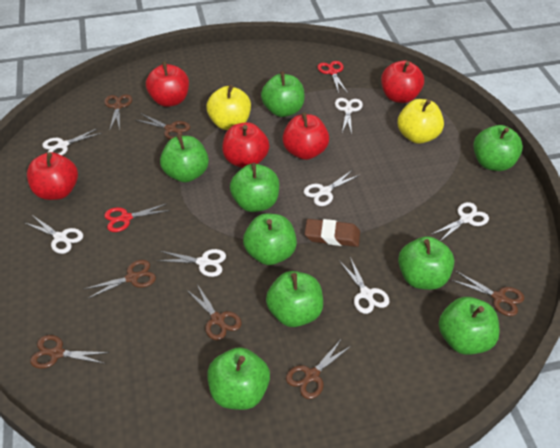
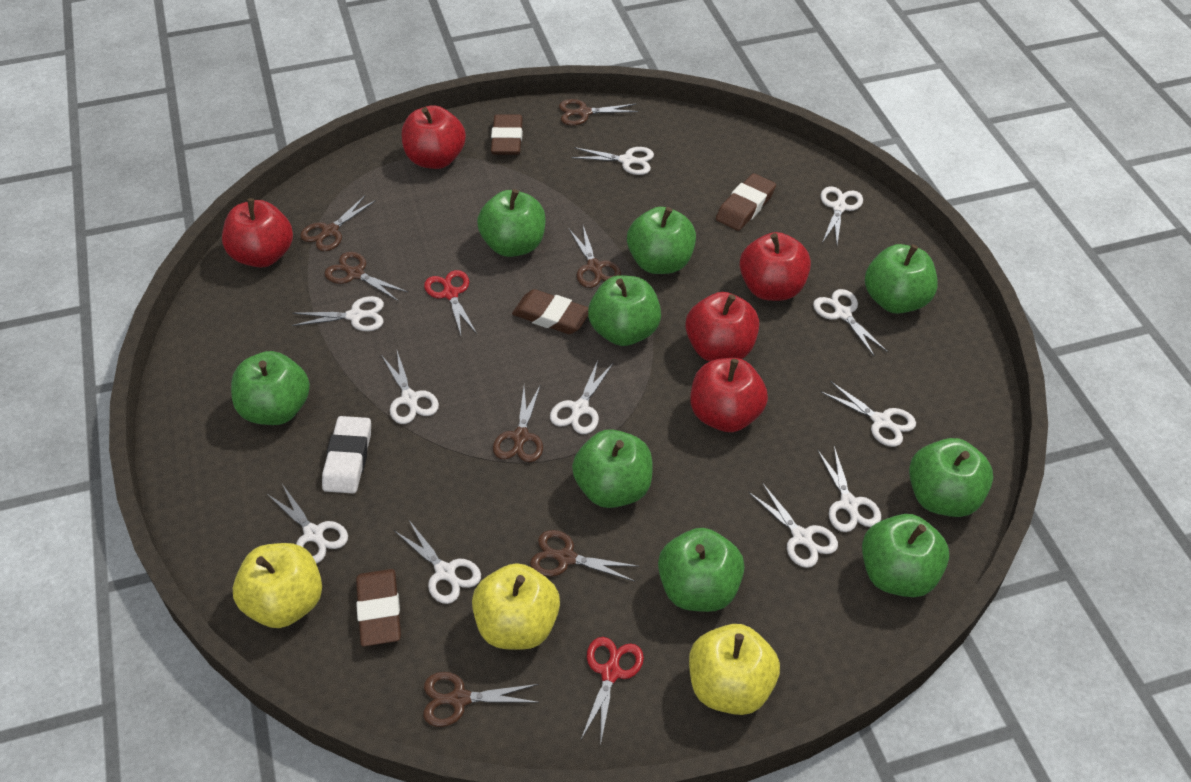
brown eraser: [305,219,360,247] = 1 -> [356,569,401,646] [491,114,523,155] [512,289,589,334] [716,173,776,231] = 4
white eraser: none = 0 -> [322,416,371,494] = 1
white scissors: [25,215,83,254] [42,128,102,155] [157,249,226,277] [304,170,360,206] [335,98,363,134] [340,257,390,314] [432,202,489,241] = 7 -> [267,484,348,564] [292,296,384,331] [381,351,439,424] [395,519,481,604] [550,360,613,434] [571,147,654,175] [748,483,838,568] [813,289,888,357] [817,446,881,532] [821,186,863,244] [821,381,916,447] = 11
yellow apple: [206,85,251,130] [398,99,444,144] = 2 -> [233,543,322,628] [472,563,560,650] [689,624,780,715] = 3

